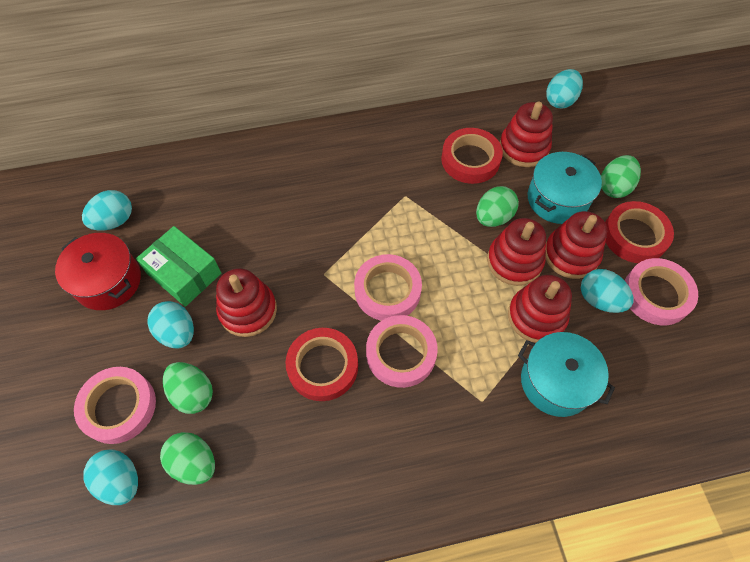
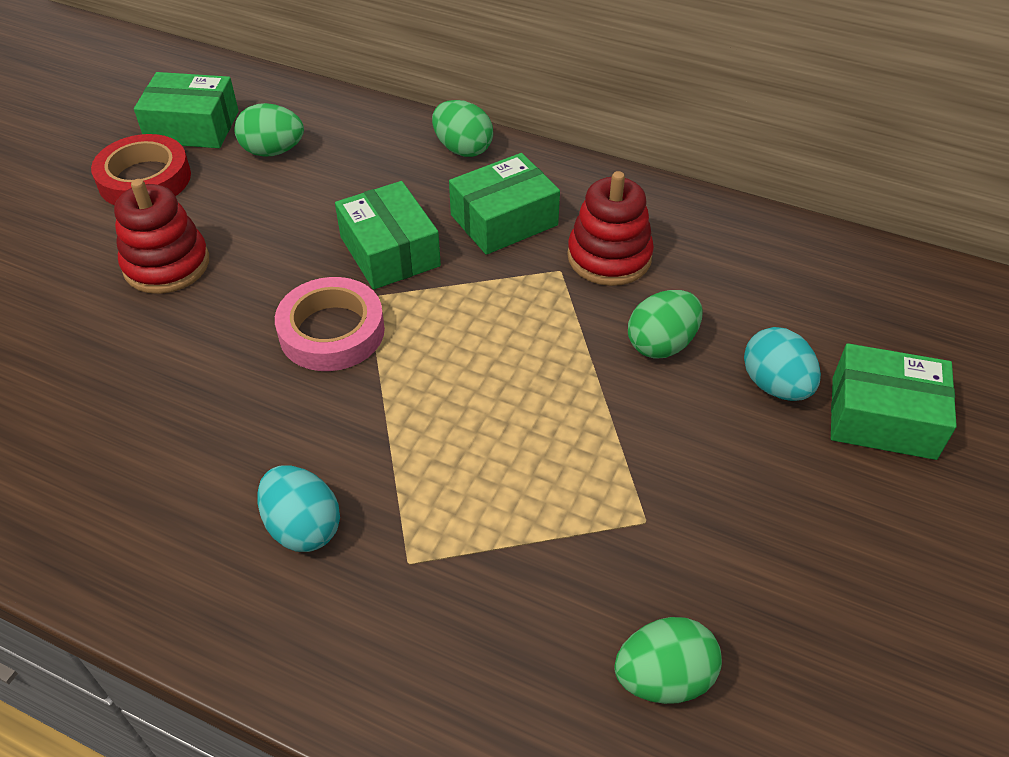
green box: [136,226,221,307] = 1 -> [134,72,239,148] [335,181,441,289] [449,153,560,255] [831,343,957,460] = 4
pink tape: [74,367,156,444] [354,254,422,321] [366,315,438,388] [625,258,698,325] = 4 -> [275,277,385,371] = 1
red pot: [55,233,141,310] = 1 -> none = 0
red stacking toy: [216,268,277,337] [487,218,546,286] [500,102,553,167] [508,275,572,343] [545,211,607,279] = 5 -> [114,179,209,294] [567,171,654,286] = 2
red tape: [285,328,358,401] [441,128,503,184] [605,201,674,263] = 3 -> [91,134,191,205] = 1
turquoise egg: [82,190,132,231] [83,449,138,505] [147,301,194,348] [546,69,583,109] [581,269,634,313] = 5 -> [257,465,340,552] [744,327,821,401] = 2
turquoise pot: [518,332,615,417] [528,152,602,224] = 2 -> none = 0

